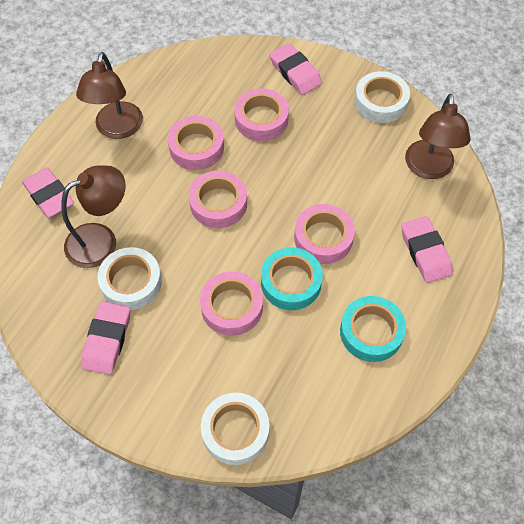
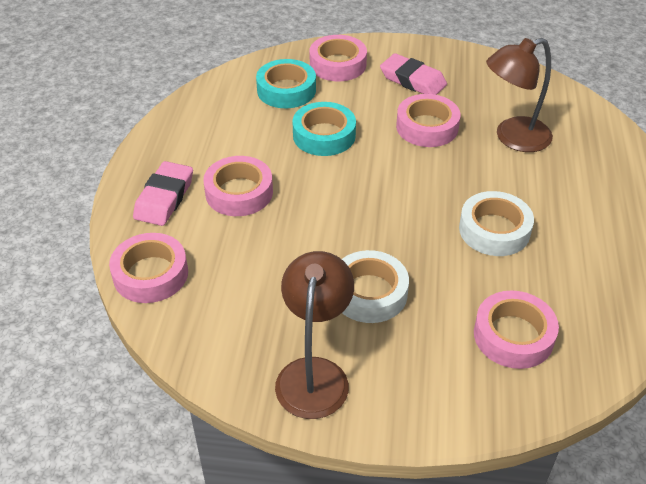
brown lamp: [61,165,126,268] [76,52,143,139] [405,94,470,179] = 3 -> [275,251,354,419] [486,38,553,152] = 2
pink eraser: [22,167,74,218] [81,301,130,375] [269,43,322,95] [401,216,453,283] = 4 -> [133,161,193,226] [380,53,447,95] = 2
white tape: [98,247,162,310] [201,393,269,465] [355,71,410,123] = 3 -> [342,250,409,323] [459,191,534,256] = 2

